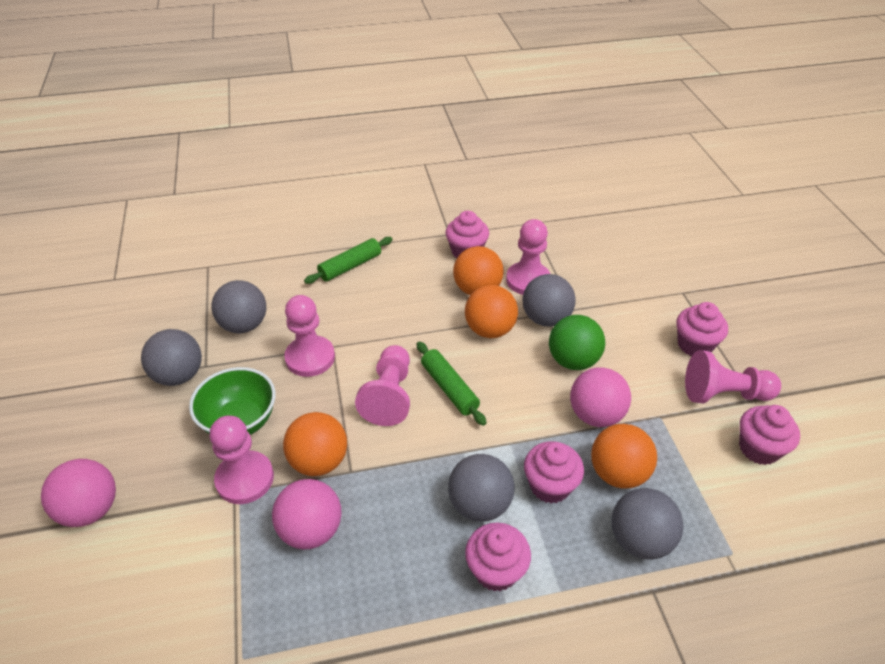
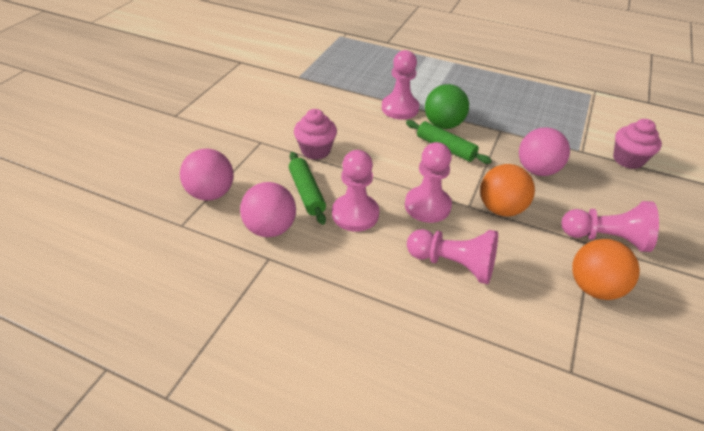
green bowl: [189,367,276,435] = 1 -> none = 0
grey ball: [141,329,202,386] [211,280,266,333] [448,454,515,522] [522,274,575,327] [611,488,684,560] = 5 -> none = 0
orange ball: [283,412,347,476] [453,246,504,295] [465,285,518,338] [591,424,657,489] = 4 -> [480,164,535,216] [572,239,640,300] = 2
pink cupcake: [446,211,489,258] [465,523,531,592] [524,441,584,503] [676,302,728,356] [739,405,800,465] = 5 -> [294,109,337,160] [613,119,662,169] = 2

